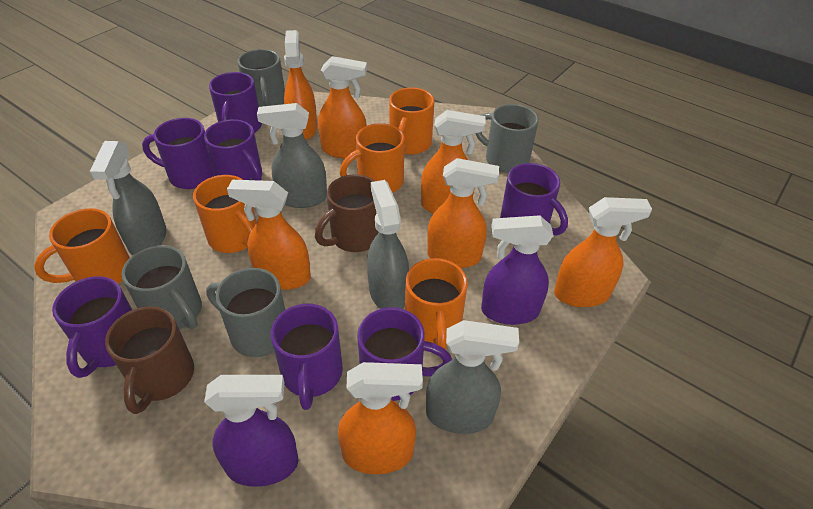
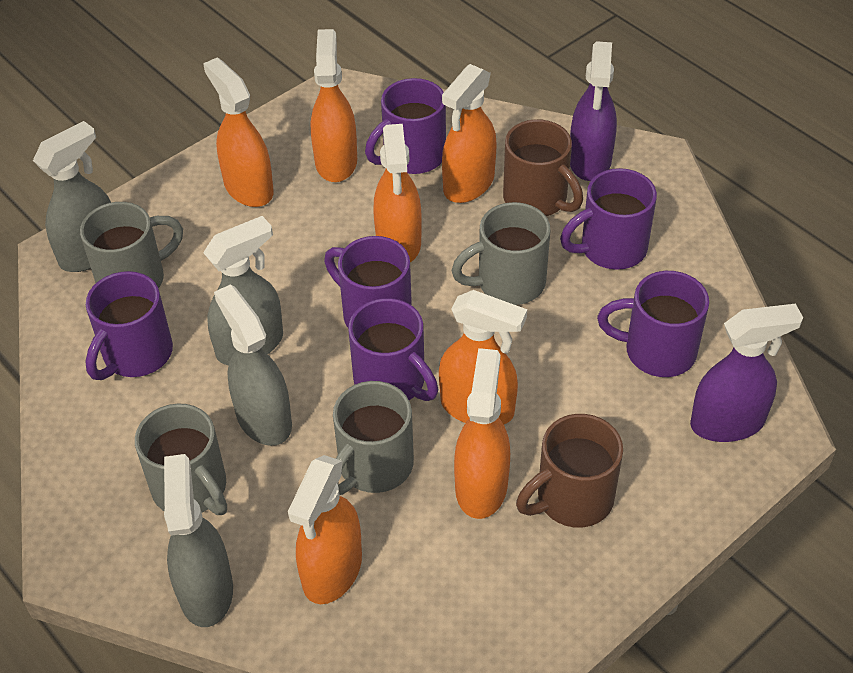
orange mug: [34,208,130,284] [193,175,257,253] [340,123,405,193] [389,88,434,155] [405,258,468,350] = 5 -> none = 0
purple mug: [52,276,132,378] [142,118,215,189] [204,119,262,181] [209,72,262,133] [271,304,343,410] [357,307,452,401] [500,163,568,236] = 7 -> [85,271,173,380] [324,236,412,329] [348,298,438,401] [365,78,446,174] [560,168,657,270] [597,271,709,377] = 6

